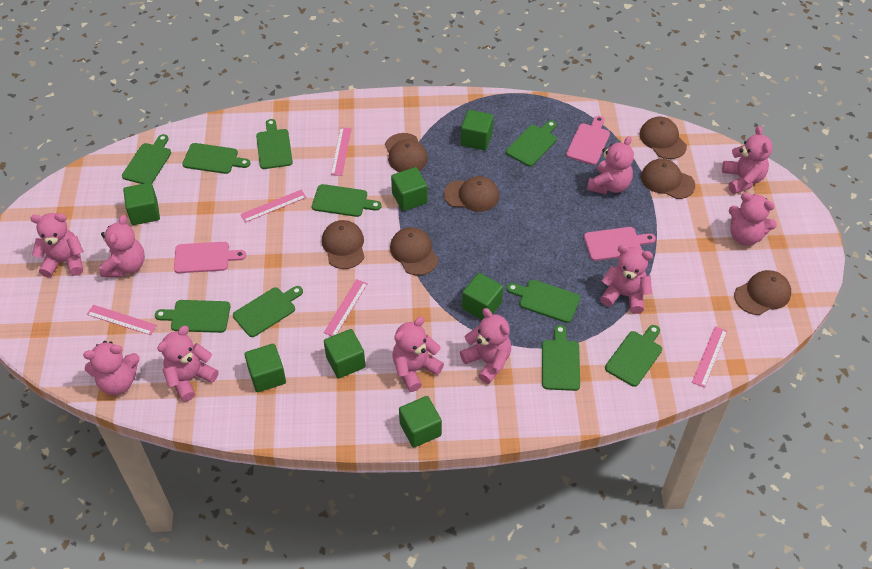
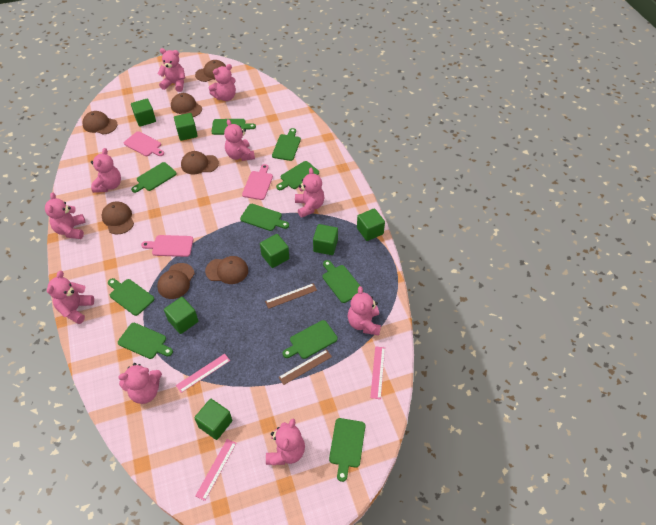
brown ruler: none = 0 -> [265,283,317,309] [279,349,332,385] = 2
pink ruler: [87,305,157,335] [240,190,306,223] [324,279,368,336] [331,127,351,176] [692,326,727,388] = 5 -> [176,354,230,393] [195,439,237,501] [370,346,385,399] = 3

